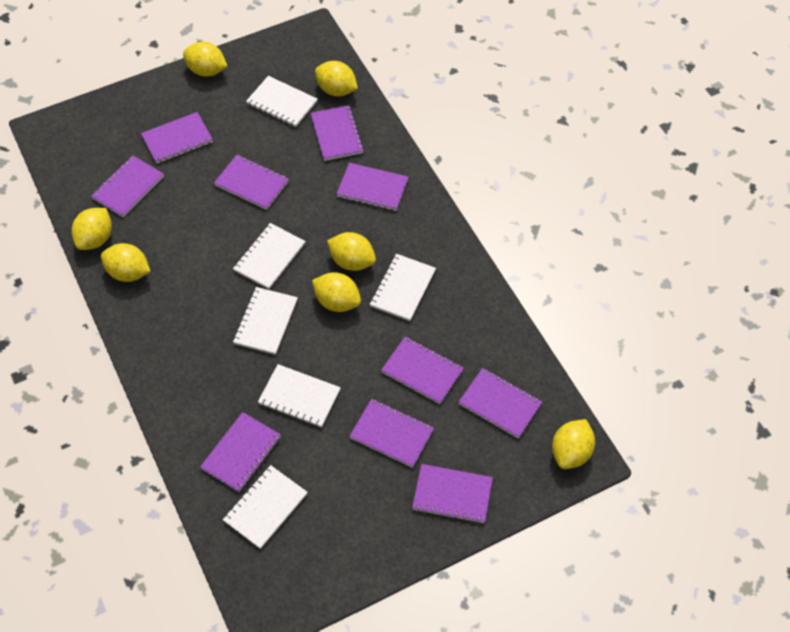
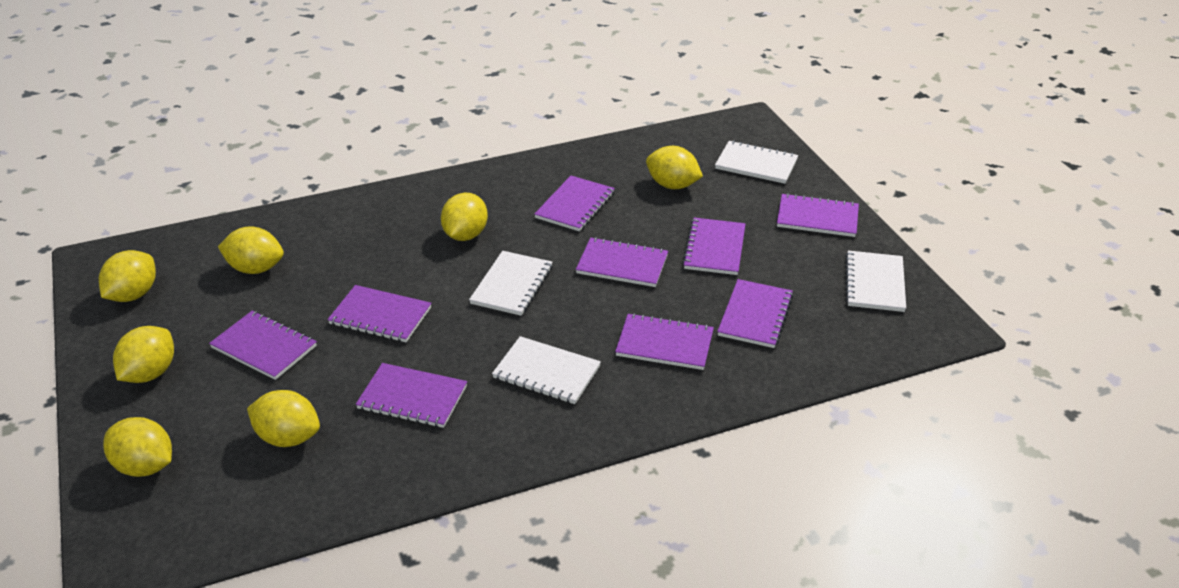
purple notebook: [91,155,164,217] [141,112,213,164] [200,412,281,492] [214,155,289,210] [310,105,364,161] [336,163,408,211] [349,399,434,468] [381,337,464,404] [412,464,493,524] [458,368,542,438] = 10 -> [209,311,317,380] [327,285,431,342] [356,363,467,428] [534,176,615,232] [576,237,668,287] [615,313,714,370] [682,218,746,275] [717,279,793,348] [777,193,859,237] = 9
white notebook: [223,465,308,549] [233,223,306,289] [233,287,298,355] [246,76,318,127] [258,364,341,428] [370,254,436,321] = 6 -> [469,251,553,316] [492,336,601,404] [715,141,798,184] [845,251,906,312] = 4

